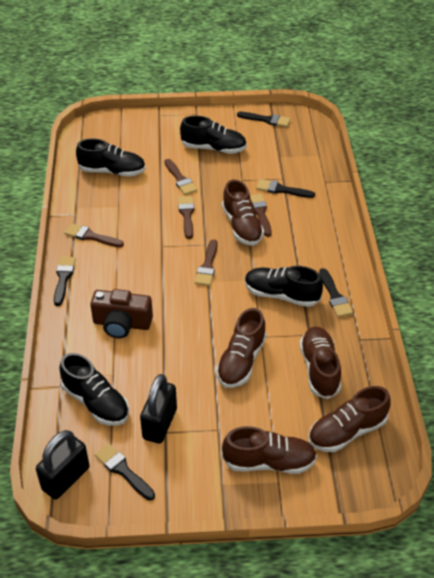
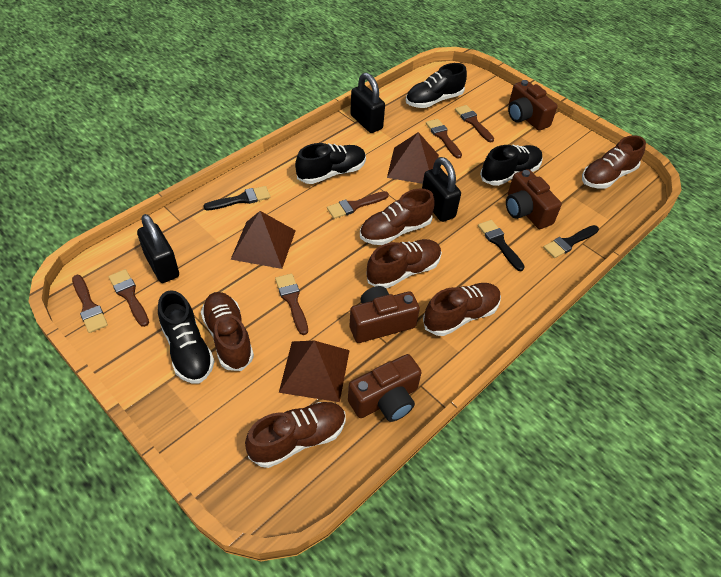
black brush: [54,257,76,306] [95,443,155,501] [237,112,290,127] [256,179,315,198] [319,268,353,317] = 5 -> [203,186,270,210] [478,220,525,271] [543,225,599,258] = 3
black padlock: [36,430,89,499] [140,374,177,443] = 2 -> [137,214,179,283] [350,73,385,133] [422,157,461,222] = 3
brown brush: [64,223,124,247] [165,159,197,195] [178,196,194,239] [195,240,218,286] [250,194,272,237] = 5 -> [72,275,108,333] [109,269,149,327] [275,274,308,335] [327,191,389,219] [426,119,462,159] [455,105,494,142] = 6
brown camera: [90,289,153,338] = 1 -> [348,354,422,422] [350,286,420,343] [506,169,562,229] [508,80,557,131] = 4
brown pyramid: none = 0 -> [230,211,296,269] [279,341,350,402] [387,132,439,184] = 3
brown shoe: [216,308,267,388] [222,179,264,246] [222,426,317,474] [299,327,341,399] [308,386,390,452] = 5 -> [201,292,254,371] [245,402,346,468] [360,188,435,245] [366,239,442,289] [423,283,501,336] [582,135,646,189] = 6

